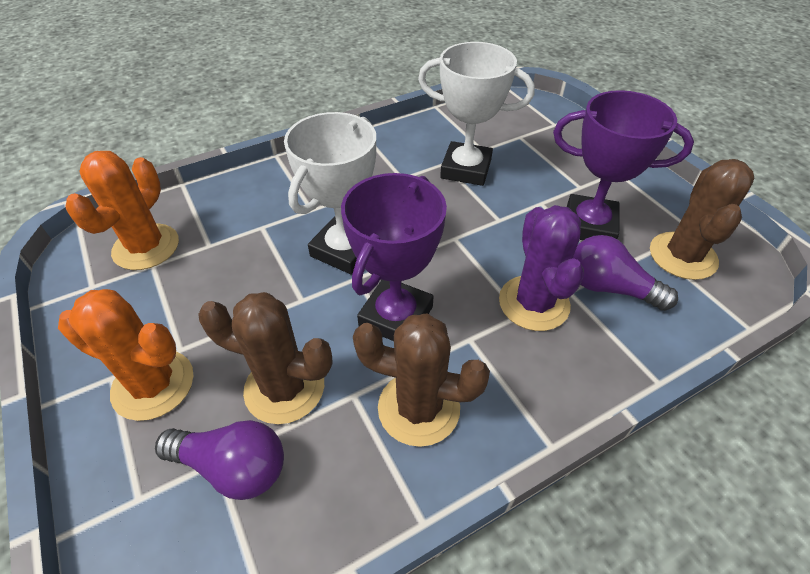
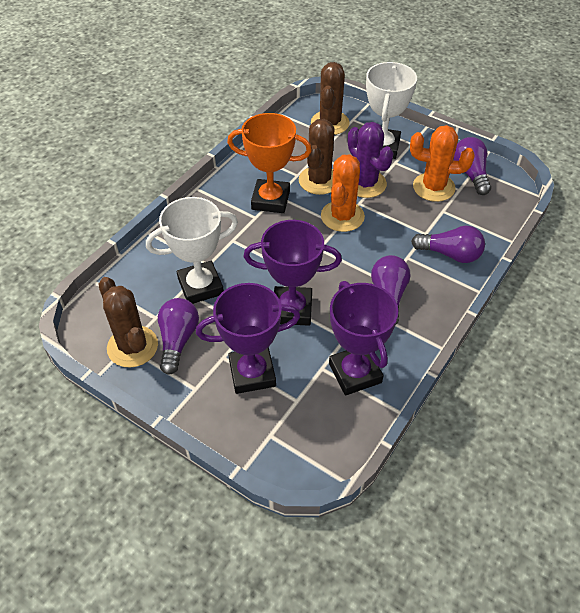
orange trophy: none = 0 -> [227,113,312,213] = 1
purple light bulb: [155,420,284,500] [573,235,678,311] = 2 -> [158,298,199,375] [371,255,410,324] [411,226,485,263] [454,137,491,195] = 4
purple trophy: [341,173,447,341] [553,90,694,240] = 2 -> [196,283,301,394] [244,220,342,326] [329,281,398,395] = 3

